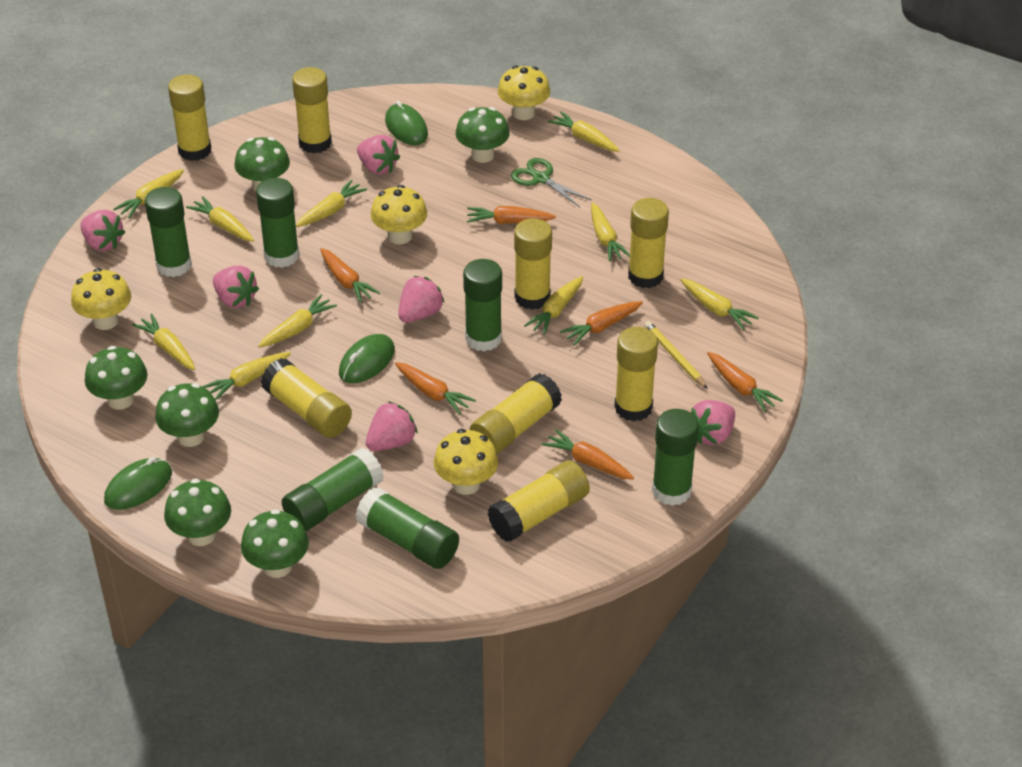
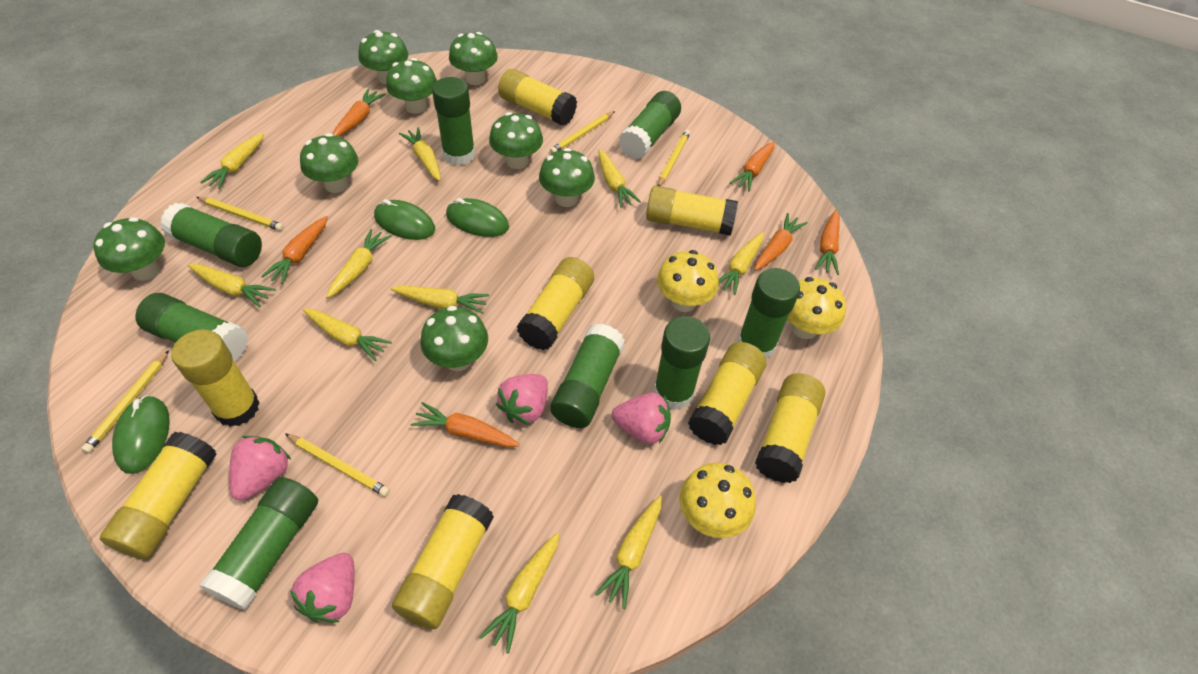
green glue stick: [145,187,192,277] [256,178,299,268] [282,447,384,531] [355,487,459,569] [463,259,502,352] [652,409,699,506] = 6 -> [135,293,248,361] [160,203,262,267] [199,477,318,610] [432,77,475,166] [550,323,625,428] [618,91,681,159] [653,316,710,410] [737,268,800,359] = 8
green mushroom: [85,346,148,410] [155,383,219,447] [164,478,231,546] [234,137,290,191] [241,509,309,578] [455,107,510,163] = 6 -> [93,217,165,281] [300,133,358,193] [359,30,408,84] [386,58,437,114] [420,306,488,371] [449,32,498,85] [489,112,543,169] [539,148,595,207] = 8
green scissors: [511,158,592,207] = 1 -> none = 0
pink strawberry: [80,210,125,251] [213,266,259,308] [357,135,400,174] [366,401,418,451] [398,276,445,323] [690,400,735,445] = 6 -> [229,436,291,501] [290,553,355,623] [496,374,548,425] [612,392,671,444] = 4
yellow mushroom: [71,268,131,330] [371,185,427,244] [434,429,499,495] [498,66,550,120] = 4 -> [657,250,719,312] [680,463,756,538] [787,277,846,339] = 3
yellow pencil: [644,321,708,389] = 1 -> [81,350,169,453] [197,197,284,231] [285,433,390,497] [550,111,615,154] [658,130,690,186] = 5

